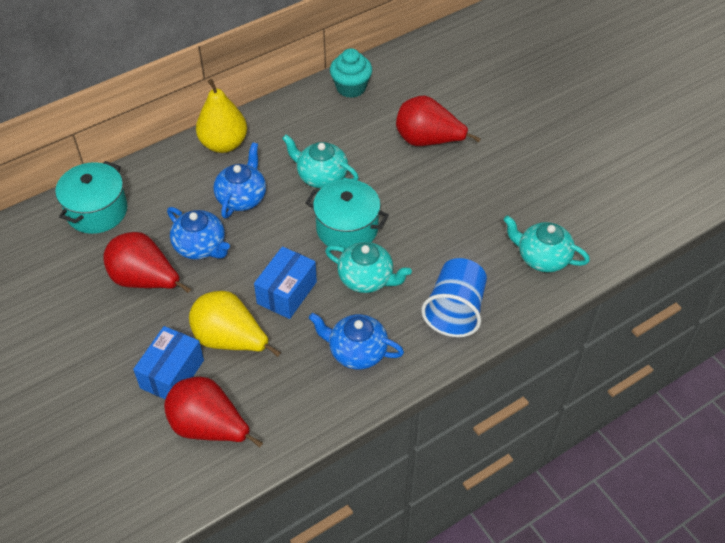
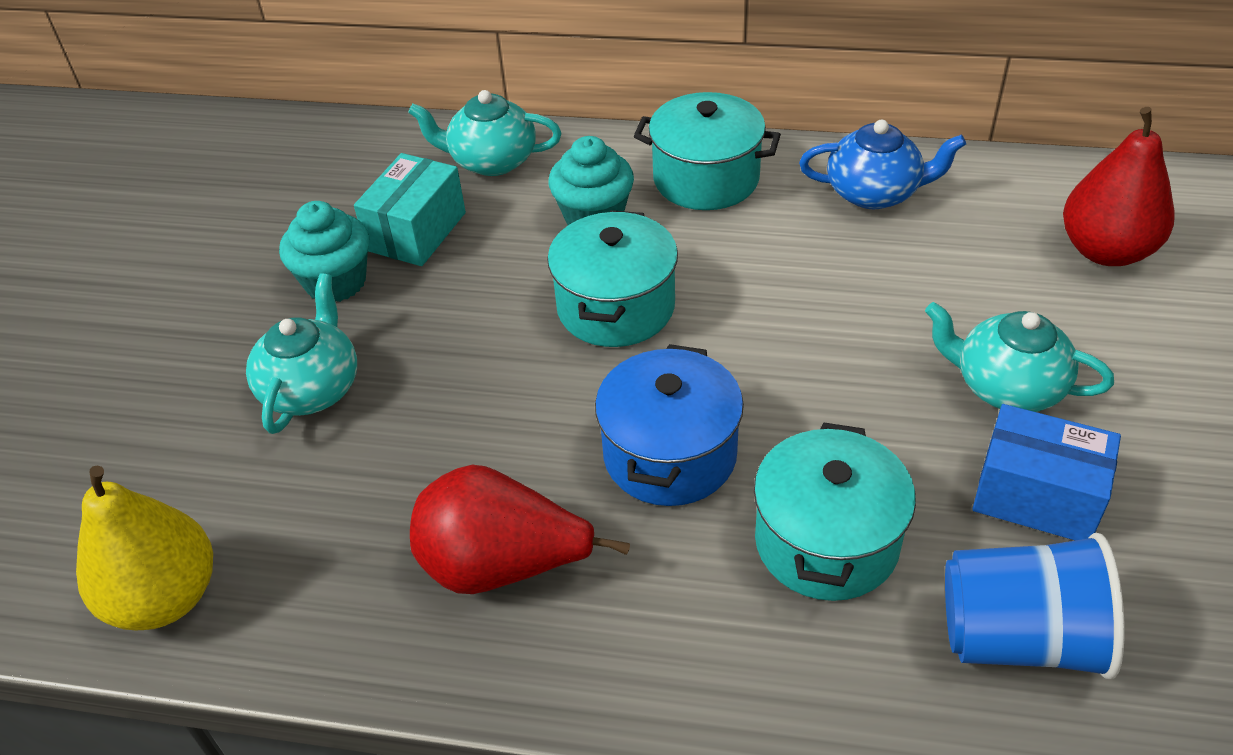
blue box: [133,326,204,399] [254,246,317,319] = 2 -> [972,404,1121,541] = 1
blue pot: none = 0 -> [595,344,744,506] = 1
blue teapot: [167,207,230,260] [214,142,266,219] [309,313,404,369] = 3 -> [799,119,966,209] = 1
red pear: [103,232,191,293] [164,377,263,448] [396,96,481,146] = 3 -> [410,465,630,594] [1063,107,1174,266] = 2
turquoise box: none = 0 -> [354,153,466,266] = 1
turquoise cupcake: [330,48,372,98] = 1 -> [279,201,369,302] [549,136,634,225] = 2
turquoise pot: [55,161,128,234] [306,179,389,249] = 2 -> [547,210,678,347] [634,92,781,210] [754,422,916,601] = 3
yellow pear: [189,291,281,357] [196,79,247,153] = 2 -> [76,465,213,630] = 1

